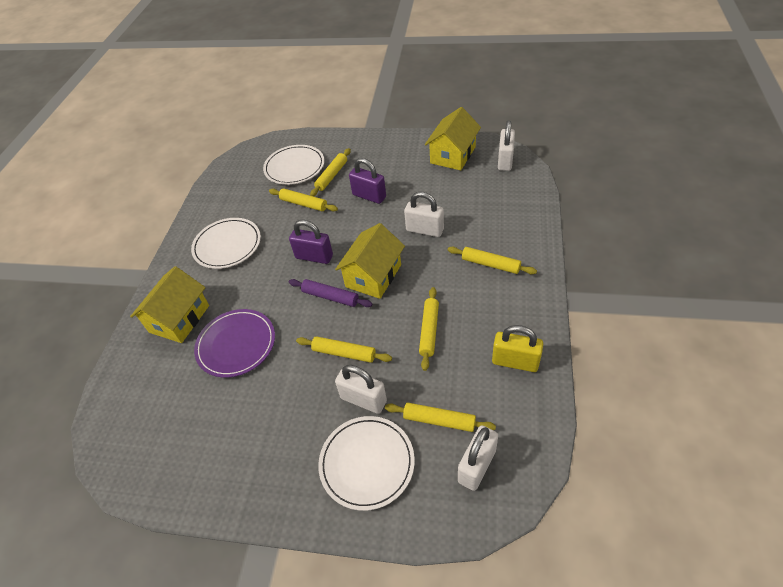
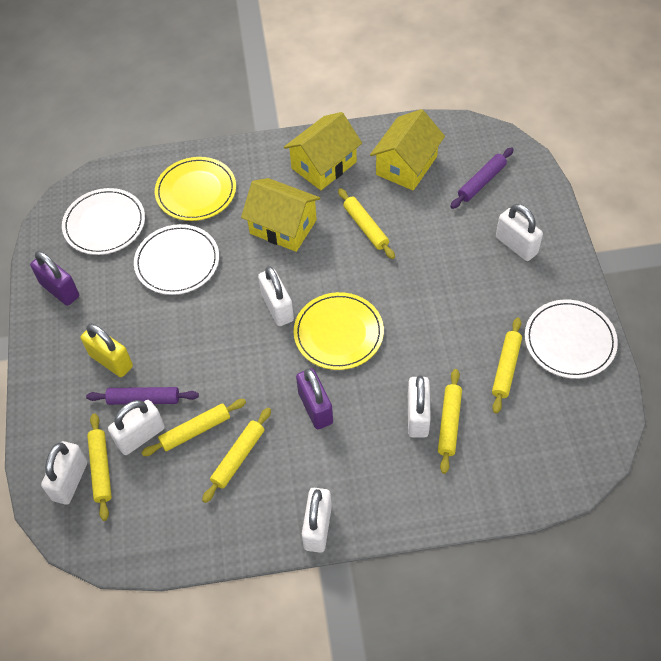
purple plate: [194,309,275,378] = 1 -> none = 0
purple rolling pin: [289,279,372,307] = 1 -> [86,387,199,405] [450,147,514,209] = 2
white padlock: [335,365,387,414] [404,192,444,237] [458,426,498,491] [498,120,515,171] = 4 -> [41,441,88,505] [108,400,165,455] [258,266,294,326] [302,488,332,553] [408,376,431,438] [496,204,543,261] = 6
yellow plate: none = 0 -> [155,157,236,221] [294,292,384,370] = 2

